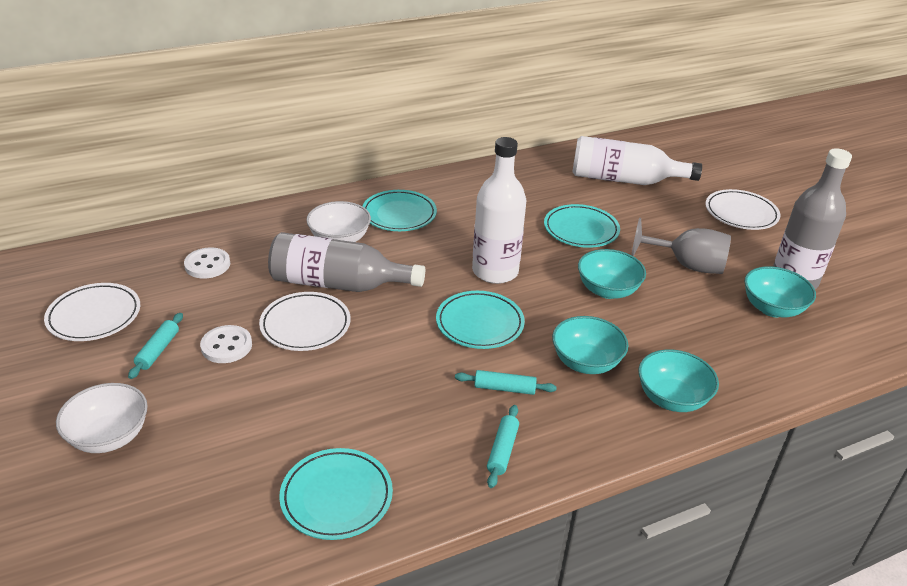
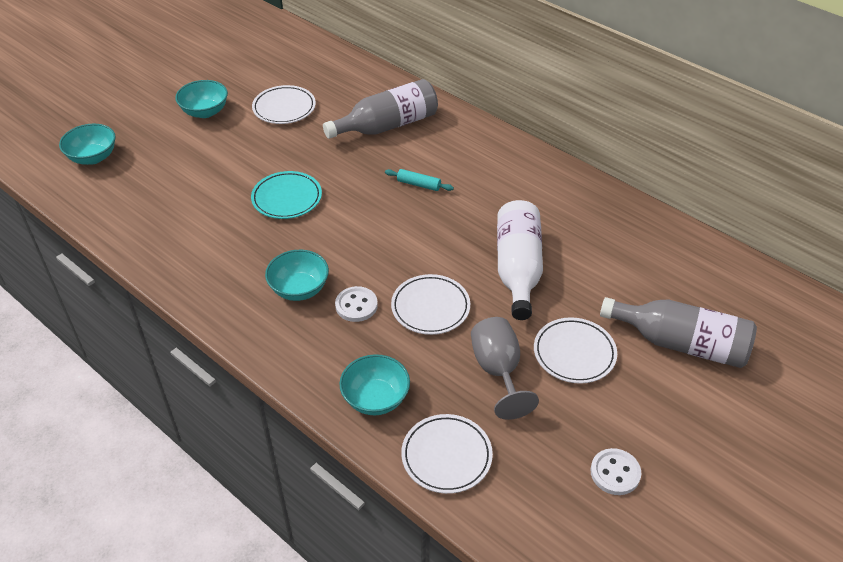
turquoise plate: [279,448,393,540] [362,190,437,231] [436,291,525,349] [544,204,620,248] = 4 -> [251,171,322,219] = 1
turquoise rolling pin: [128,313,183,379] [455,370,557,395] [487,405,519,488] = 3 -> [385,169,454,191] = 1
white bottle: [472,137,526,284] [573,136,702,185] = 2 -> [497,200,543,320] = 1
white bowl: [56,383,148,453] [306,201,371,242] = 2 -> none = 0
white plate: [44,283,140,341] [259,292,351,351] [705,189,780,230] = 3 -> [252,85,316,124] [391,274,470,335] [401,414,493,494] [534,317,617,384] = 4

